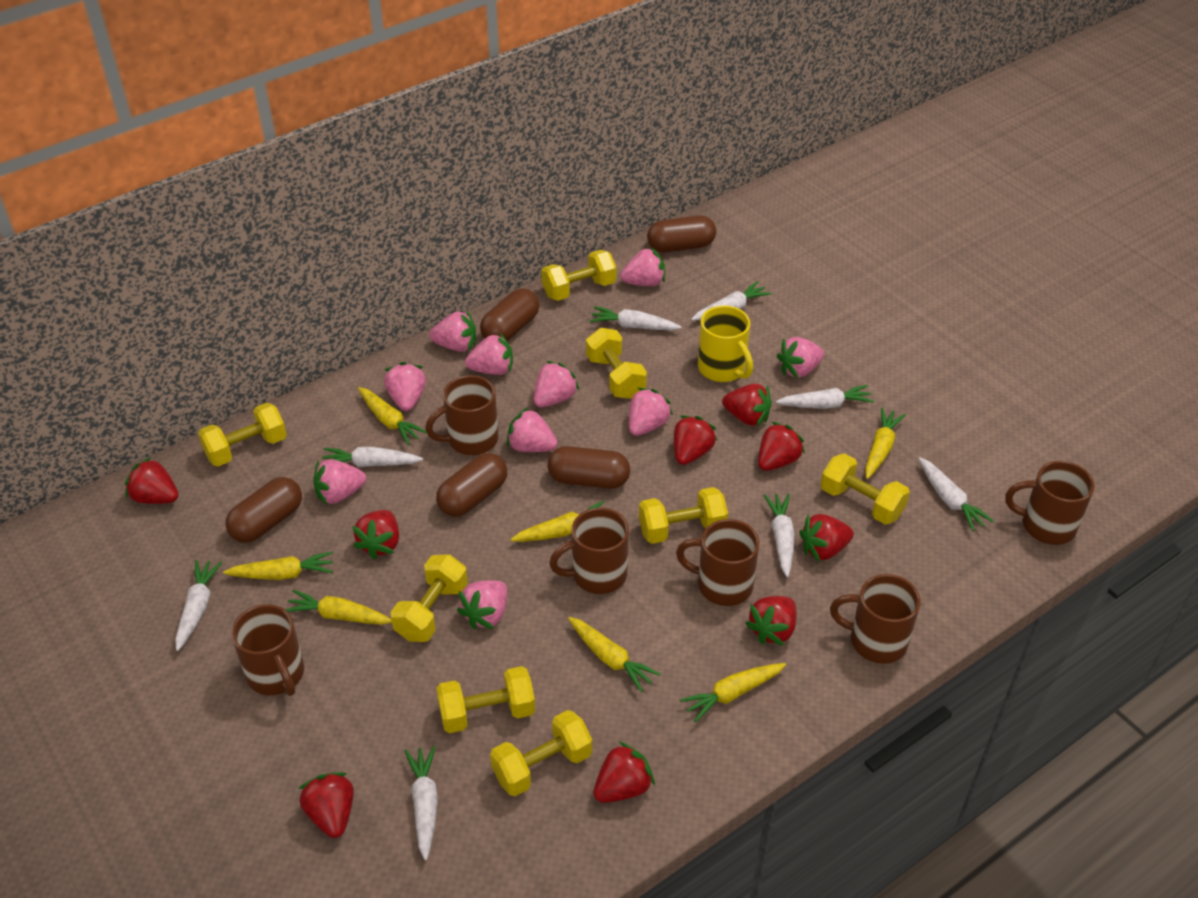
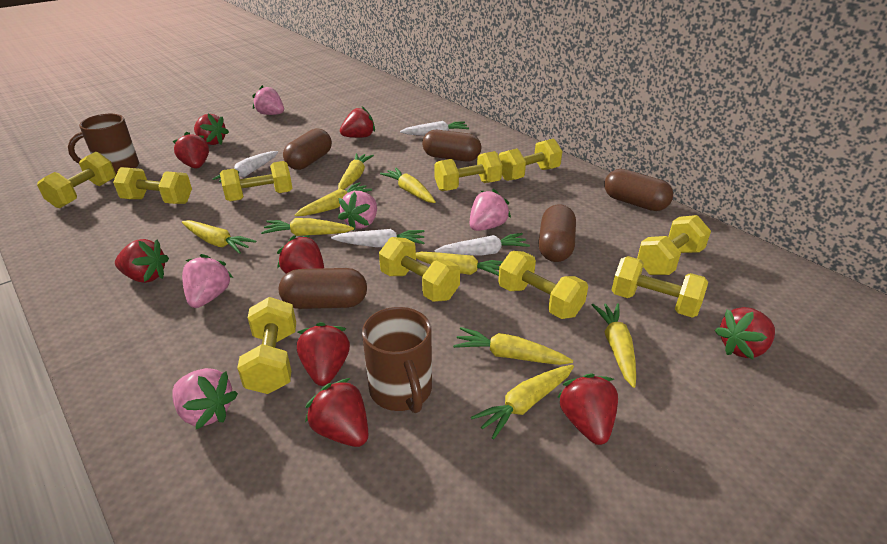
brown mug: [231,604,304,696] [425,375,499,455] [549,508,629,594] [676,519,760,606] [830,574,921,664] [1005,461,1095,545] = 6 -> [68,114,139,174] [362,307,432,413] = 2
pink strawberry: [313,459,366,505] [384,362,426,411] [429,311,476,352] [457,580,507,629] [465,333,513,375] [507,407,557,452] [534,361,579,407] [620,247,665,286] [629,388,673,436] [777,337,824,378] = 10 -> [172,368,238,429] [182,254,233,308] [253,85,284,115] [338,191,377,231] [470,189,511,231] = 5
white carrot: [175,560,223,651] [322,447,423,467] [405,746,438,860] [589,306,681,330] [691,281,771,320] [764,494,795,577] [776,385,874,409] [919,457,994,531] = 8 -> [213,151,278,182] [331,229,425,247] [400,121,469,136] [434,233,530,255] = 4
yellow carrot: [223,551,333,580] [285,590,392,625] [358,387,427,445] [510,501,605,542] [568,617,660,692] [680,663,786,722] [865,408,905,479] = 7 -> [182,220,256,254] [261,218,354,236] [295,182,372,216] [338,153,374,190] [380,167,436,203] [416,252,503,276] [453,327,573,365] [471,365,574,440] [592,303,636,388] = 9
yellow dumbbell: [198,402,287,467] [390,554,468,642] [436,666,535,733] [490,710,592,796] [541,250,617,301] [586,328,647,399] [639,487,728,544] [821,453,910,525] = 8 -> [37,152,116,208] [113,167,192,204] [220,161,293,202] [237,297,296,394] [379,237,460,302] [434,151,502,191] [498,251,588,319] [499,138,562,181] [612,256,708,318] [637,215,711,275] = 10
yellow mug: [698,305,753,382] = 1 -> none = 0

